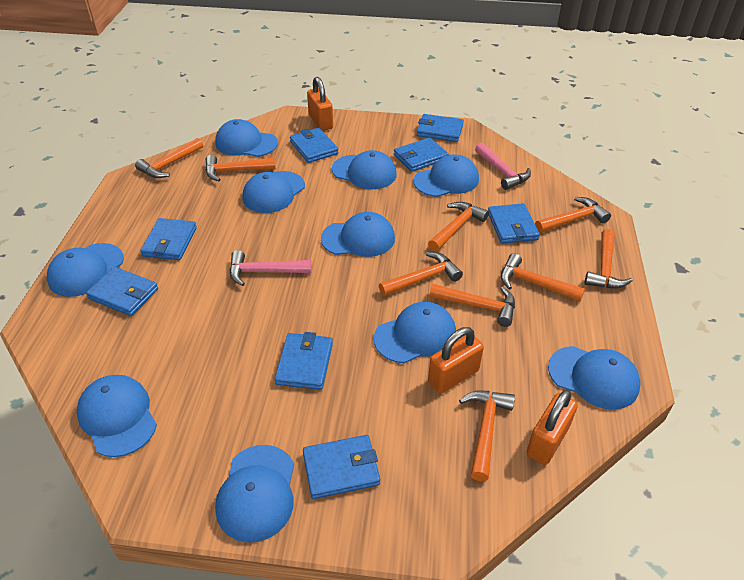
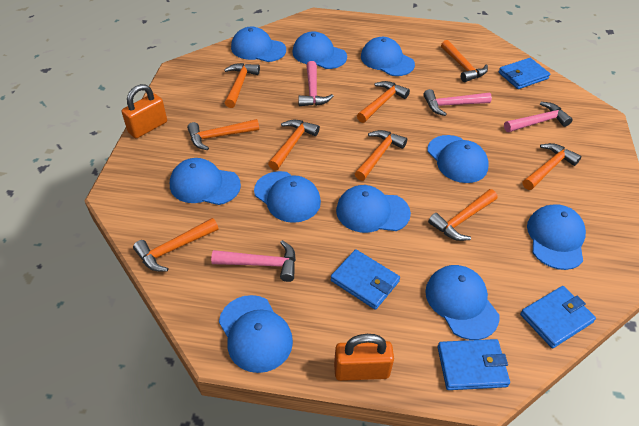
blue wallet: [86,267,158,316] [140,218,197,260] [275,332,333,390] [290,128,338,163] [303,435,380,499] [394,137,449,172] [416,114,464,142] [488,203,540,244] = 8 -> [331,249,400,310] [437,339,510,390] [498,58,550,89] [520,286,596,348] = 4
orange padlock: [307,77,333,131] [428,327,484,394] [527,389,578,465] = 3 -> [122,84,167,138] [334,334,394,381] = 2
pink hammer: [230,250,311,286] [475,143,531,190] = 2 -> [211,240,296,282] [298,61,334,106] [423,89,492,116] [504,102,573,132] = 4

